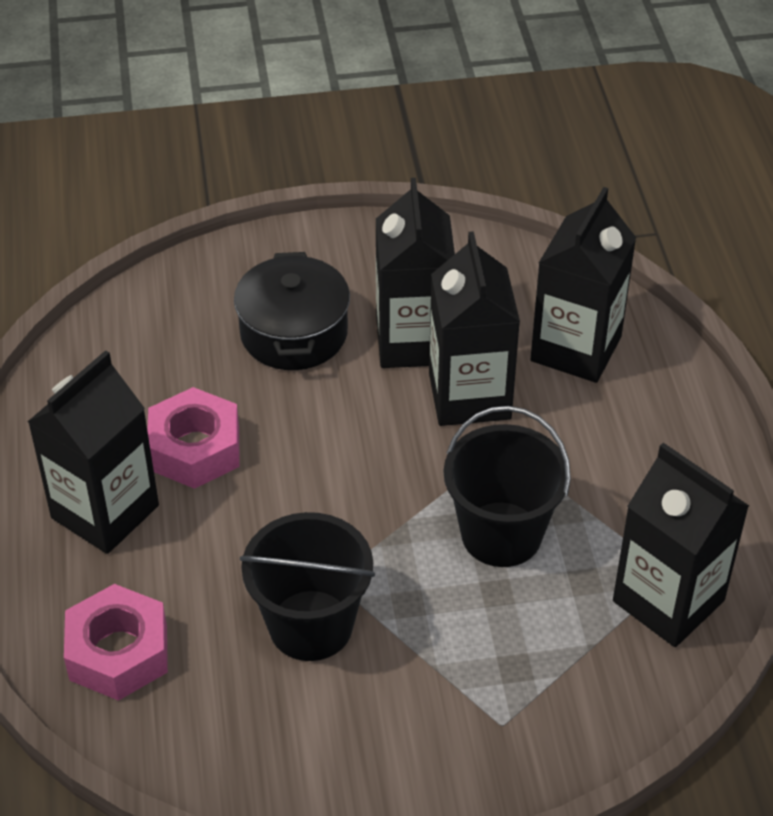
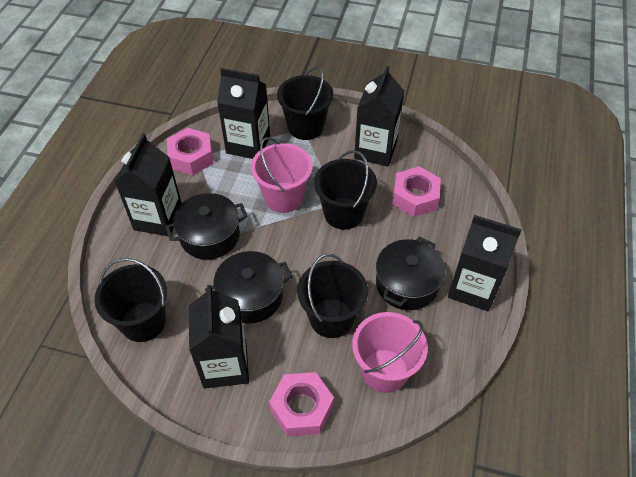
black bucket: [240,512,375,661] [444,406,571,567] = 2 -> [94,258,167,342] [277,66,333,140] [297,254,368,338] [314,150,377,230] = 4
black pot: [234,252,350,370] = 1 -> [165,193,248,260] [205,251,292,323] [376,237,445,310] = 3
pink bucket: none = 0 -> [251,137,312,213] [352,312,428,393] = 2
pink nut: [64,584,168,701] [147,387,239,489] = 2 -> [167,128,214,175] [269,372,334,437] [392,166,441,217] = 3

